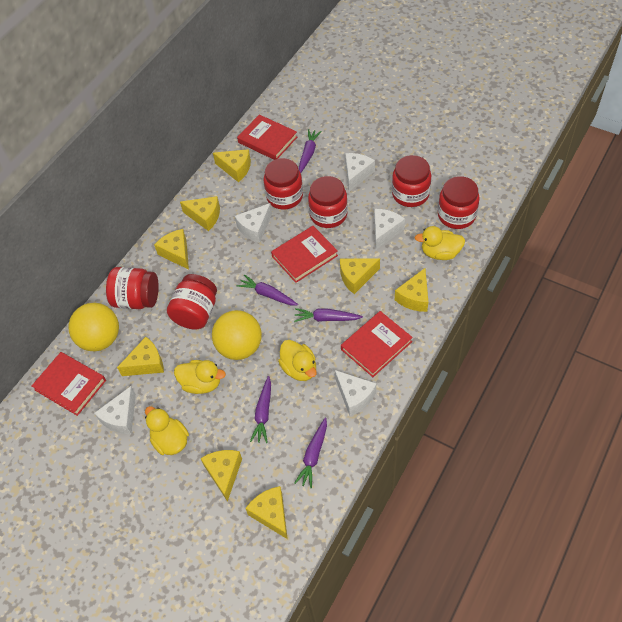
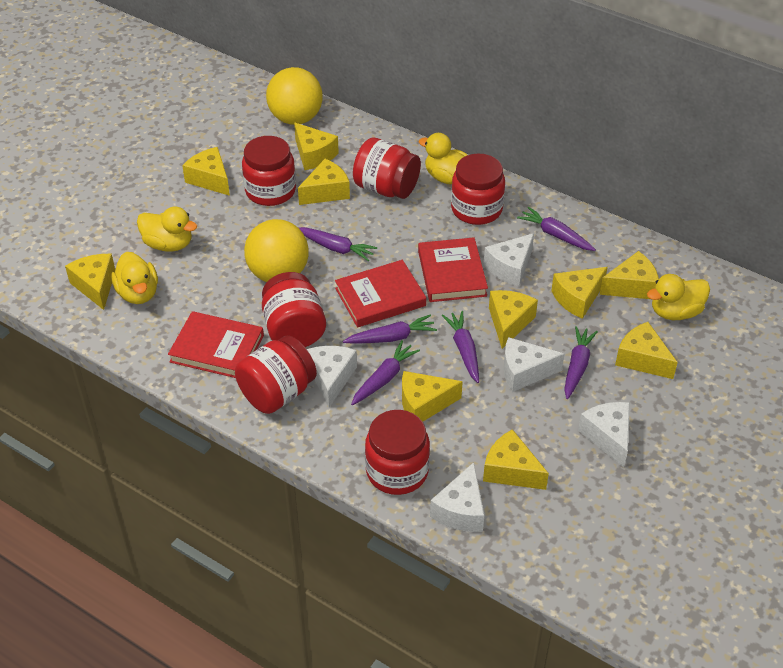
purple carrot: [237,274,298,306] [250,376,271,443] [294,308,363,322] [294,418,327,488] [299,129,322,173] = 5 -> [299,227,377,261] [343,315,437,344] [351,340,420,406] [442,311,479,383] [517,207,596,251] [564,326,598,399] = 6
red book: [32,352,106,416] [237,115,297,160] [271,226,338,283] [341,311,413,377] = 4 -> [168,311,264,378] [335,260,426,328] [418,237,488,302] = 3
yellow cheese: [117,337,164,376] [154,229,189,270] [180,196,220,231] [201,450,242,502] [213,149,251,182] [245,486,288,539] [340,258,380,294] [395,268,428,312] = 8 -> [65,254,115,310] [182,147,230,196] [294,122,339,170] [298,159,350,205] [402,371,463,422] [483,429,549,490] [489,290,538,349] [551,267,608,319] [600,251,659,299] [615,322,678,379] = 10

